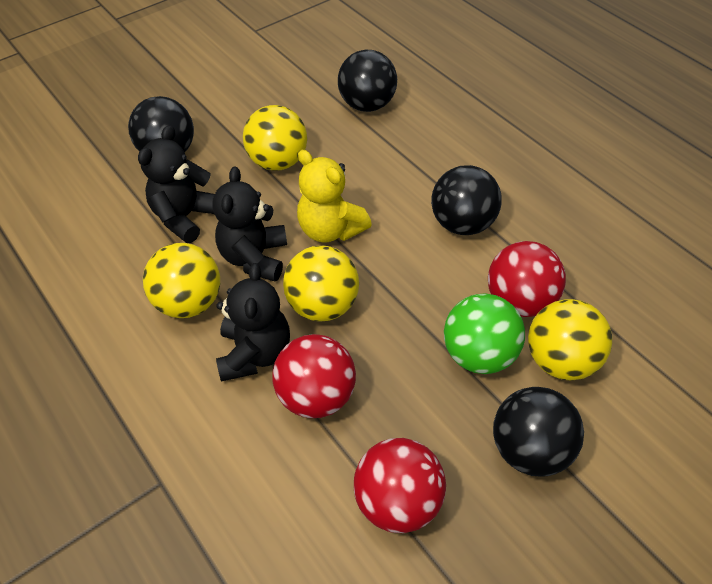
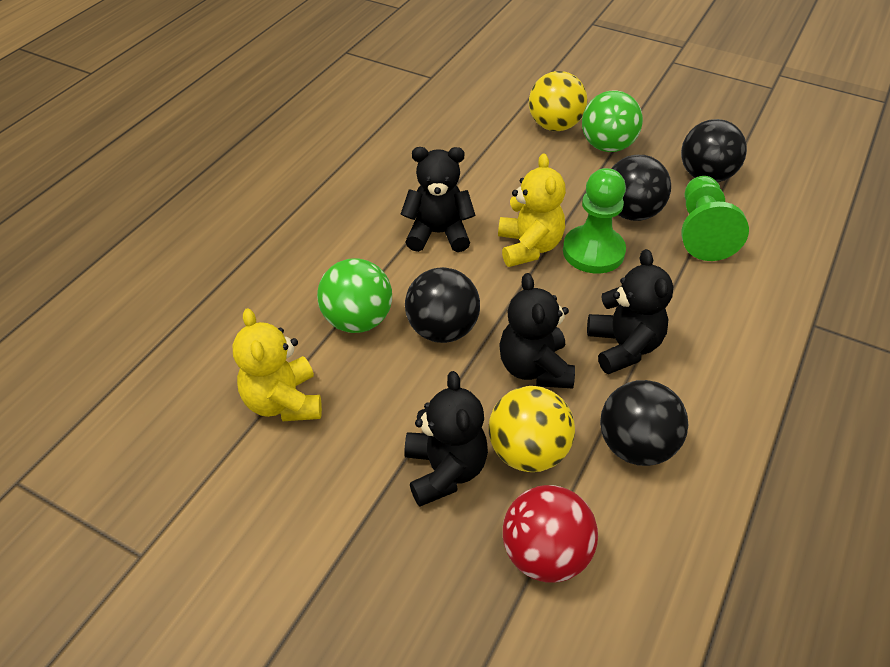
black teddy bear: [138,125,215,243] [212,167,287,282] [216,263,290,382] = 3 -> [401,147,476,252] [405,371,488,507] [499,273,575,388] [587,249,673,374] = 4
green ball: [444,293,525,374] = 1 -> [317,258,392,333] [582,90,643,152] = 2
green pawn: none = 0 -> [563,168,626,274] [681,176,749,261] = 2
red ball: [272,334,356,418] [354,438,446,533] [488,241,566,317] = 3 -> [503,485,598,583] = 1
yellow ball: [143,243,220,318] [243,105,307,171] [283,245,359,322] [528,299,612,380] = 4 -> [489,386,575,472] [529,71,587,131] = 2
yellow teddy bear: [297,150,372,243] = 1 -> [233,308,322,421] [498,154,566,267] = 2

